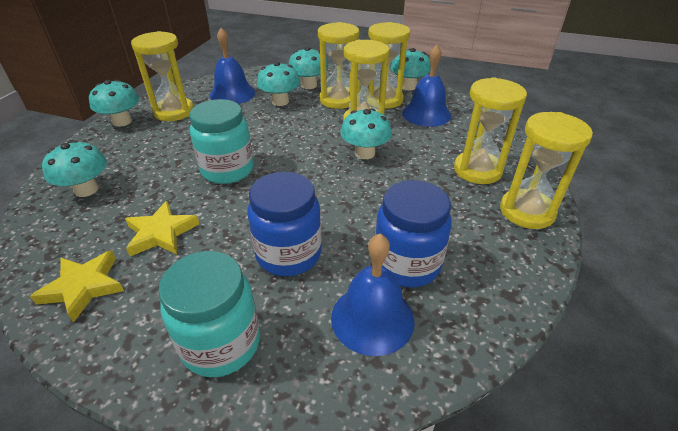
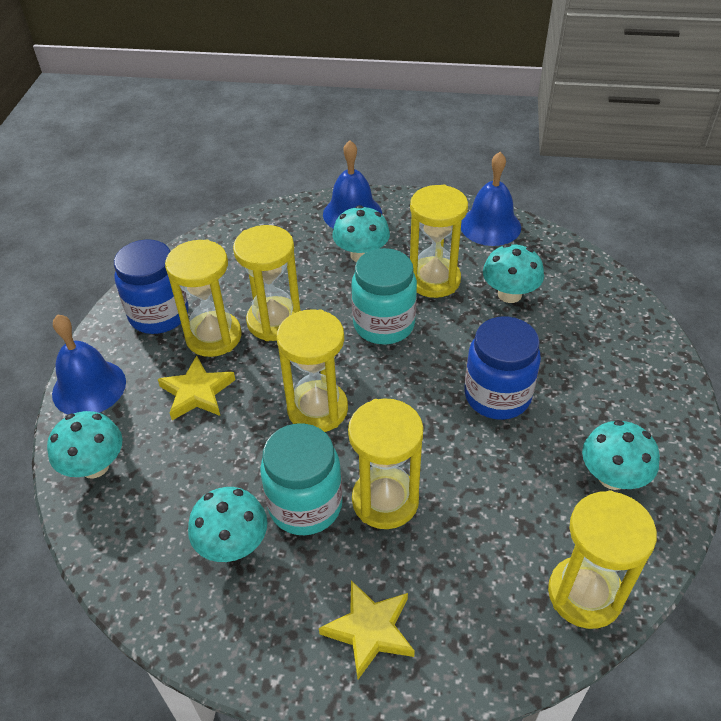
turquoise mushroom: [42,140,107,197] [89,80,139,127] [257,62,300,106] [289,47,328,89] [340,108,392,159] [390,48,431,90] = 6 -> [47,411,122,478] [188,487,267,562] [333,205,390,262] [483,244,544,303] [582,420,660,490] = 5

